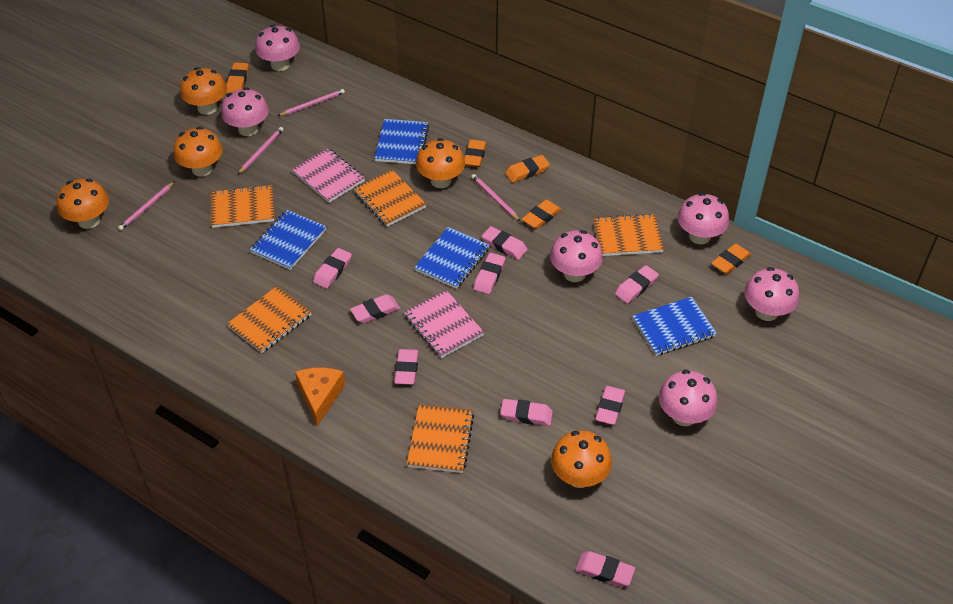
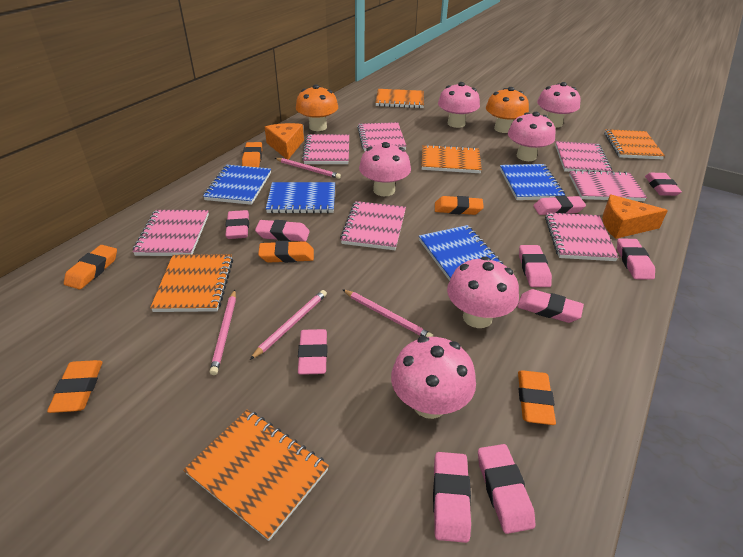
orange cheese: [295,368,345,426] = 1 -> [265,123,304,159] [602,195,668,239] = 2
orange eraser: [226,62,249,93] [464,139,487,167] [505,155,550,183] [522,200,562,229] [711,243,751,274] = 5 -> [47,360,103,413] [64,245,117,290] [242,142,262,167] [258,241,314,263] [435,196,484,215] [518,370,556,425] = 6
orange mushroom: [57,179,109,229] [174,127,223,177] [180,67,227,115] [416,138,465,188] [551,431,612,488] = 5 -> [296,84,338,131] [486,87,529,133] = 2
pink eraser: [313,248,352,289] [350,294,400,323] [394,349,419,385] [473,253,506,294] [482,226,528,260] [500,399,553,426] [575,551,635,587] [595,386,626,425] [615,265,659,304] = 9 -> [225,210,249,239] [255,220,310,242] [298,329,328,375] [433,452,471,543] [478,444,535,534] [517,289,584,323] [519,245,552,287] [533,196,586,215] [617,238,655,280] [645,173,682,196] = 10
pink notebook: [291,148,365,203] [404,290,484,358] = 2 -> [132,210,209,256] [302,134,349,164] [340,201,406,250] [357,122,406,151] [545,212,619,261] [555,141,612,172] [569,170,647,201] = 7

